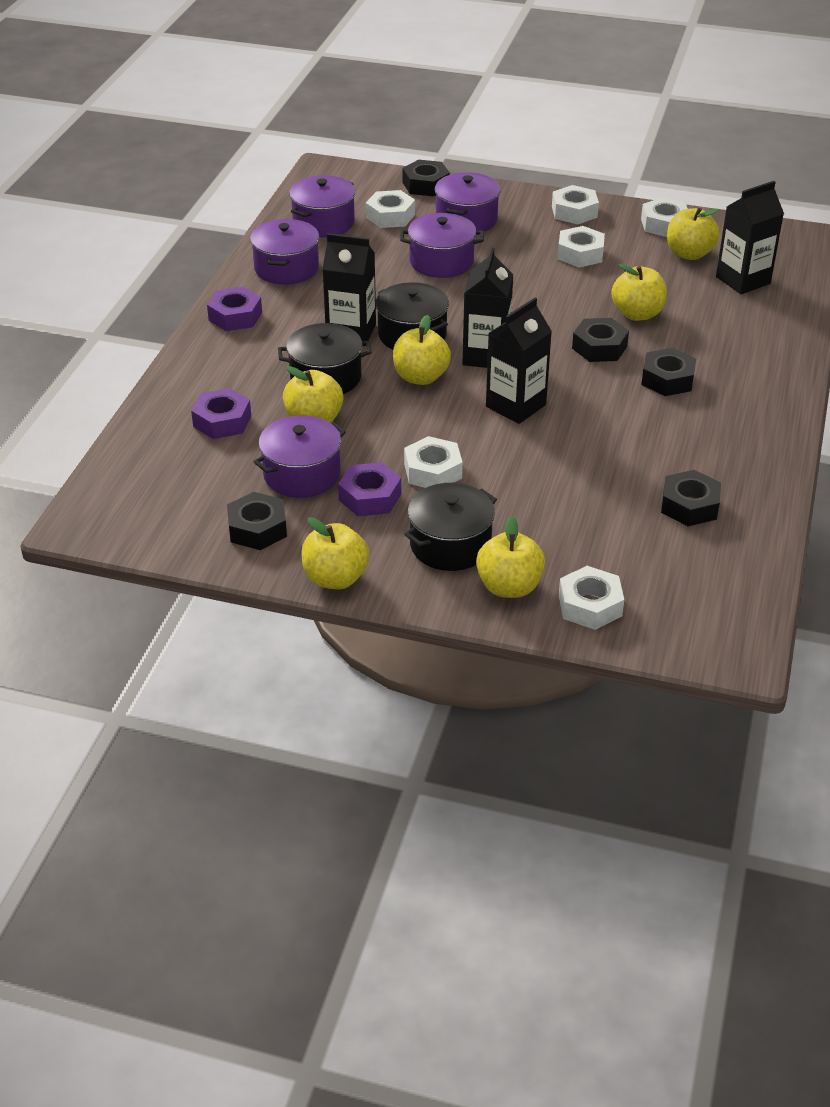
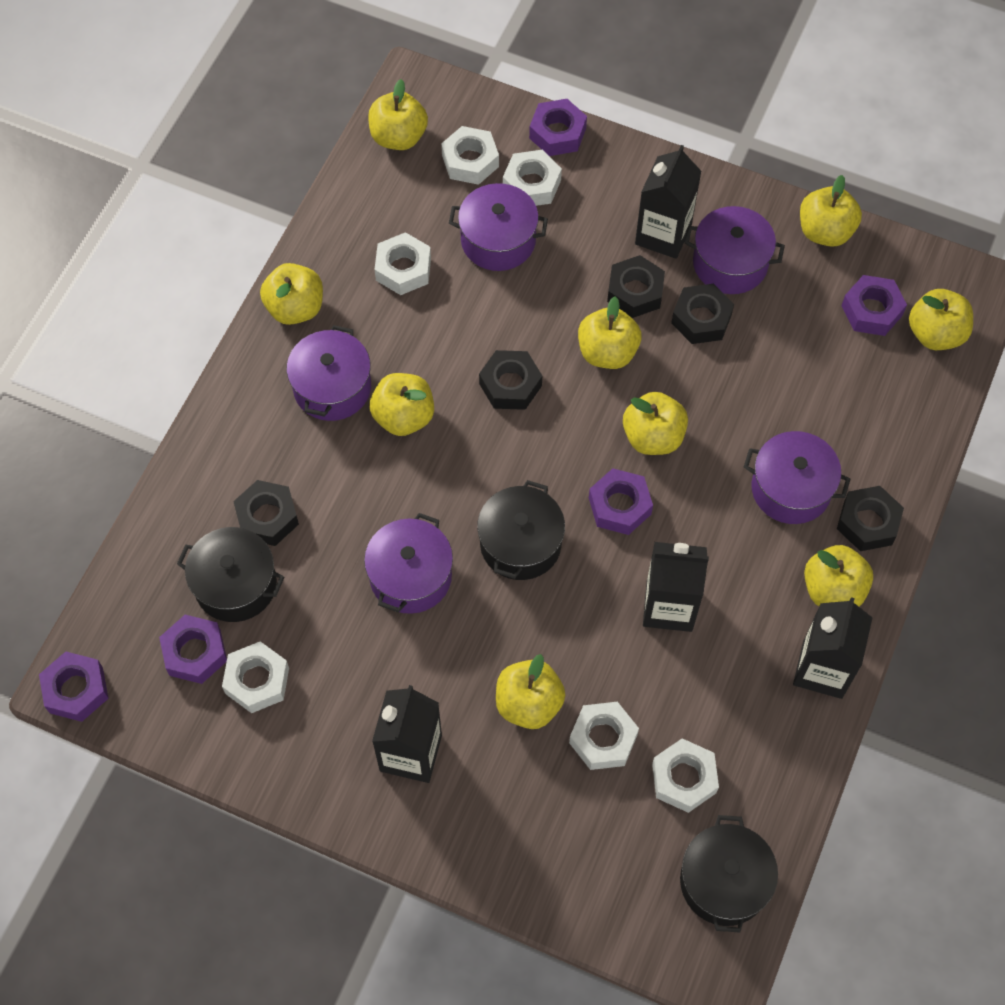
purple nut: [191,388,251,439] [207,287,262,331] [338,462,401,516] = 3 -> [39,652,109,722] [159,615,227,684] [529,99,587,156] [589,468,653,535] [841,275,907,336] = 5
yellow apple: [283,366,343,423] [301,517,370,589] [393,315,451,385] [476,516,545,598] [611,264,667,321] [667,207,720,260] = 6 -> [260,263,323,325] [368,79,428,150] [369,373,434,436] [496,654,565,729] [578,296,642,369] [623,392,688,455] [800,175,862,247] [804,545,873,606] [909,289,973,350] = 9

